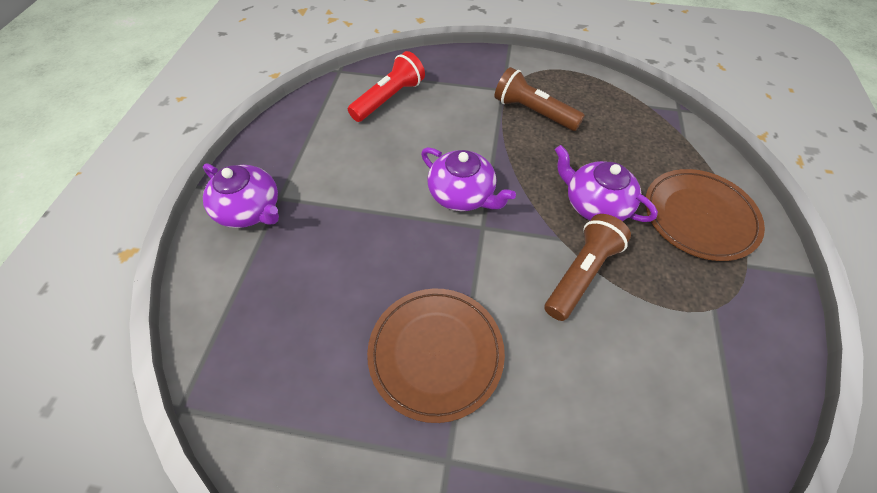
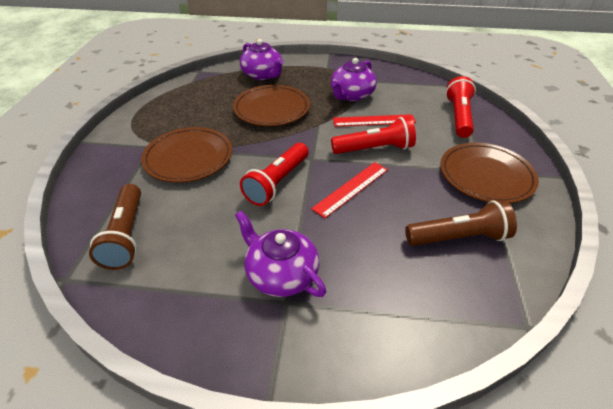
brown plate: [367,289,505,423] [645,169,765,261] = 2 -> [141,127,232,183] [233,85,310,126] [440,143,539,203] = 3
red flashlight: [348,51,425,122] = 1 -> [240,143,309,206] [331,117,416,154] [445,76,476,138] = 3
red ruler: none = 0 -> [311,162,388,218] [333,114,416,127] = 2

